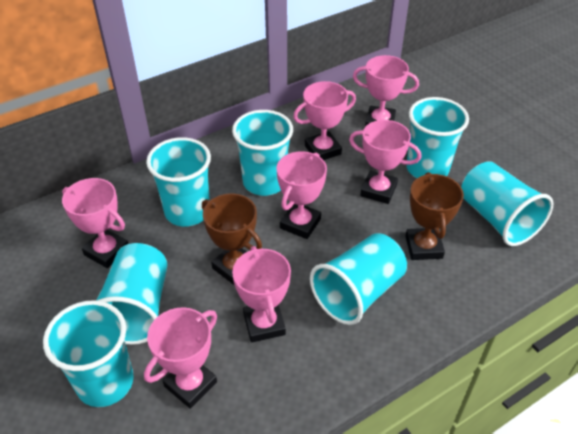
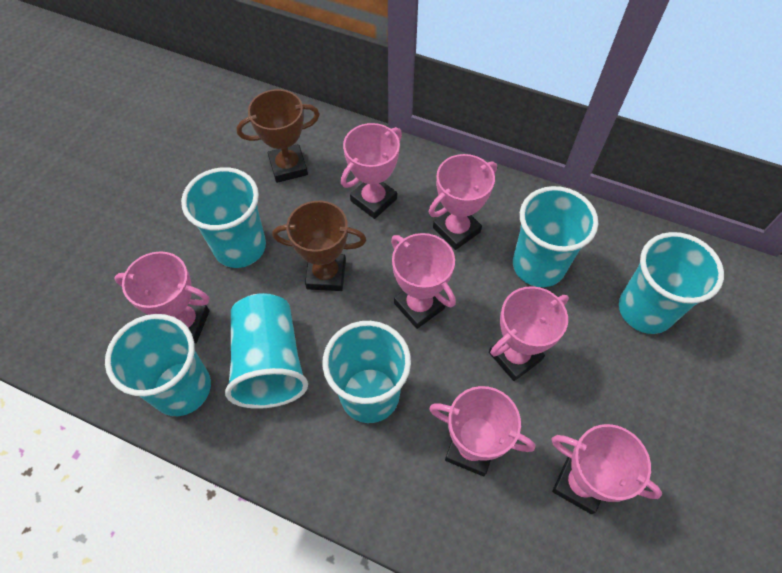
turquoise cup: [43,300,134,407] [96,243,167,345] [146,137,211,227] [232,110,293,196] [310,233,407,325] [406,97,469,178] [461,161,553,246] = 7 -> [105,314,211,416] [181,167,266,268] [225,293,308,409] [323,321,411,423] [513,186,598,287] [619,232,724,334] = 6

